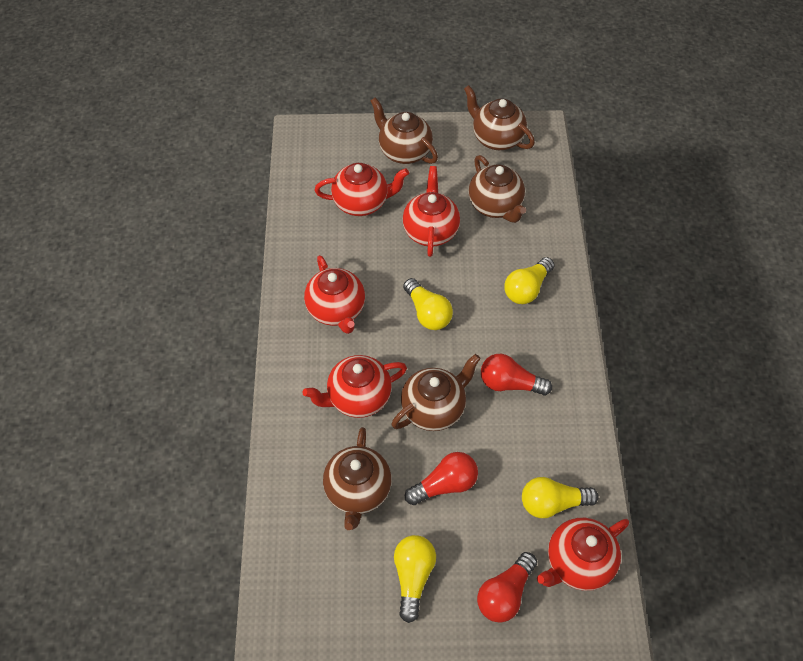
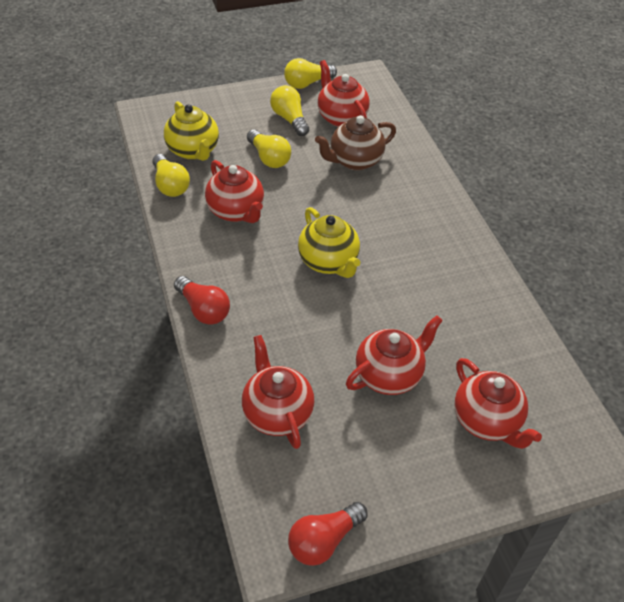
brown teapot: [323,427,392,530] [370,97,438,164] [392,354,481,431] [464,85,535,150] [468,155,526,223] = 5 -> [315,115,396,171] = 1
red light bulb: [405,452,478,505] [477,552,537,622] [481,354,552,396] = 3 -> [174,276,230,325] [288,502,368,566] = 2
yellow teapot: none = 0 -> [164,101,219,161] [298,207,360,278] = 2

